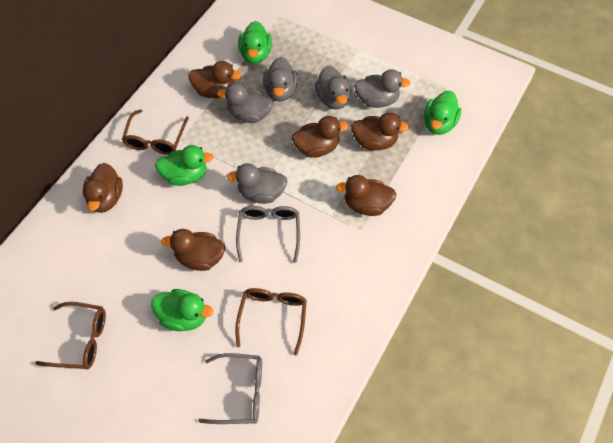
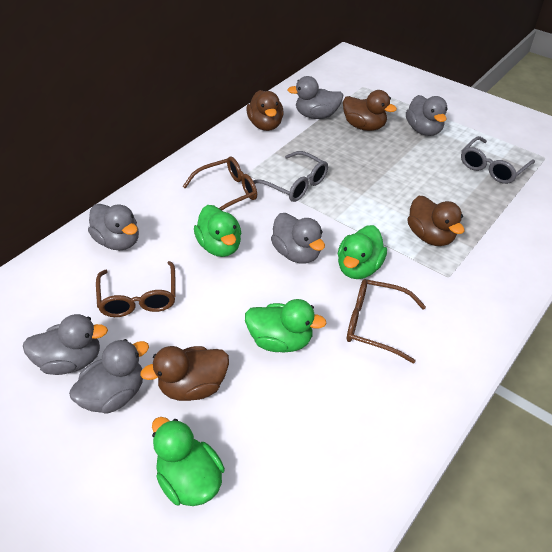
brown duck: [83,163,123,213] [161,229,225,271] [188,61,242,98] [292,116,349,158] [336,175,397,216] [351,112,409,150] = 6 -> [140,346,229,401] [246,90,284,131] [343,90,397,131] [407,196,464,246] = 4
grey duck: [217,82,273,123] [227,163,287,204] [263,57,298,101] [315,66,351,109] [354,69,411,108] = 5 -> [23,314,108,375] [69,339,149,414] [88,204,139,250] [271,213,325,264] [288,76,344,119] [406,95,447,136] = 6

